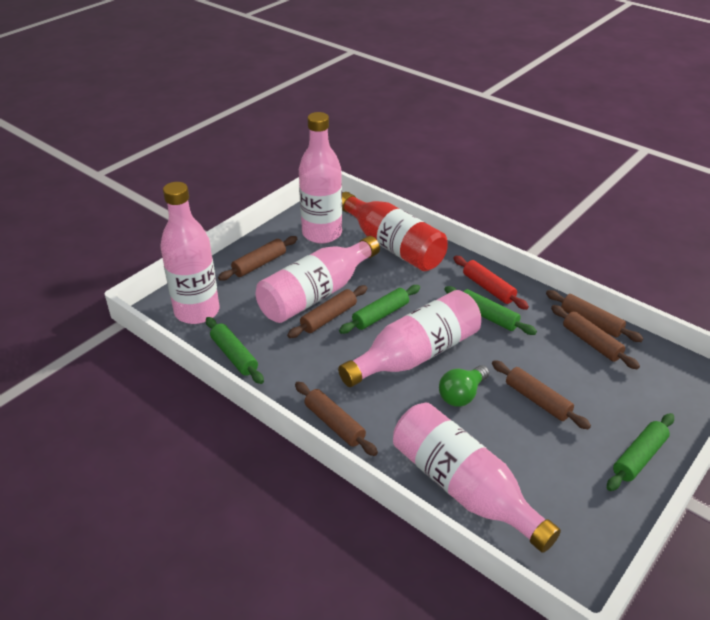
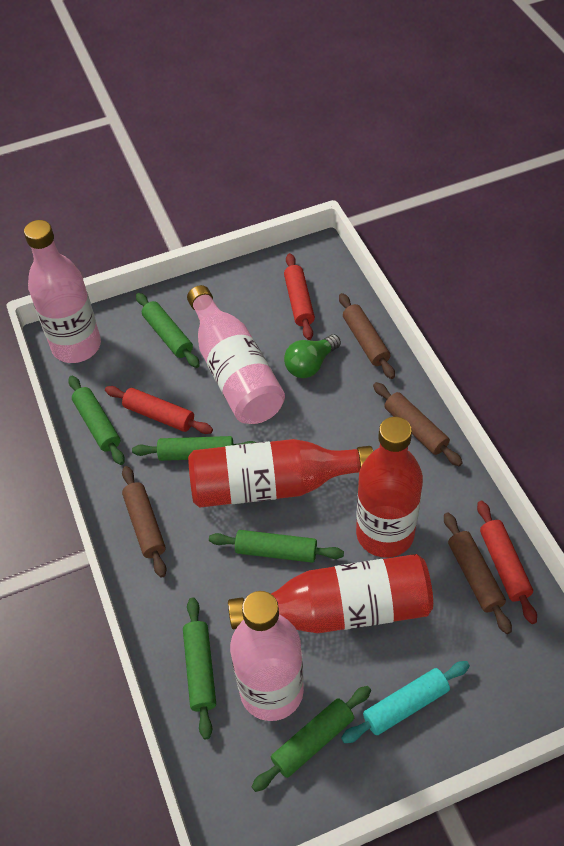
brown rolling pin: [218,236,297,281] [287,285,367,338] [295,381,378,456] [492,360,591,429] [546,290,643,342] [551,305,640,369] = 6 -> [122,466,167,578] [339,293,395,379] [373,382,463,466] [444,512,512,634] = 4
green rolling pin: [206,317,264,384] [339,285,420,334] [444,286,537,335] [607,413,674,491] = 4 -> [68,376,125,465] [132,436,256,461] [136,293,200,368] [183,598,216,739] [209,530,344,563] [252,686,371,792] = 6
pink bottle: [160,182,220,324] [255,236,380,323] [299,112,342,243] [338,290,481,387] [393,403,561,553] = 5 -> [24,220,101,363] [187,285,285,424] [230,591,304,721] = 3
red bottle: [342,192,448,271] = 1 -> [188,439,373,508] [228,554,433,633] [356,417,423,558] = 3
red rolling pin: [453,256,529,310] = 1 -> [105,386,213,434] [284,253,315,340] [477,501,537,624] = 3
turquoise rolling pin: none = 0 -> [341,661,470,743] = 1

